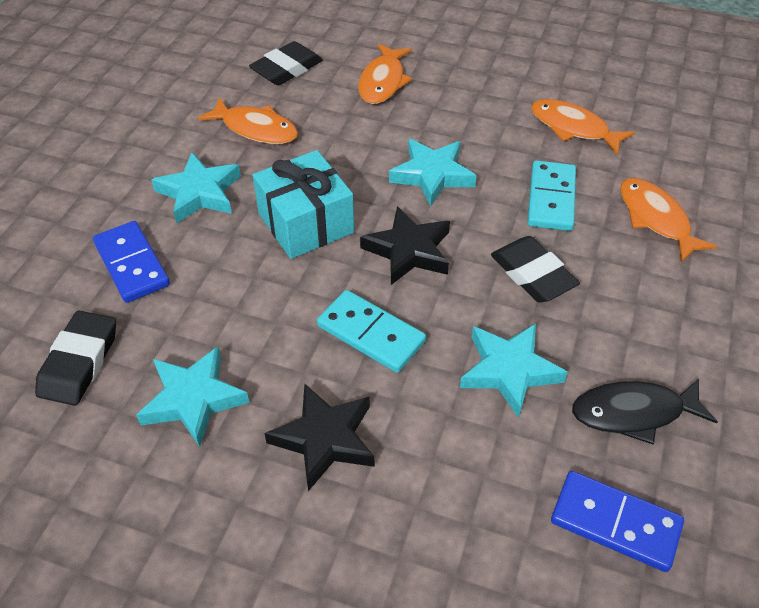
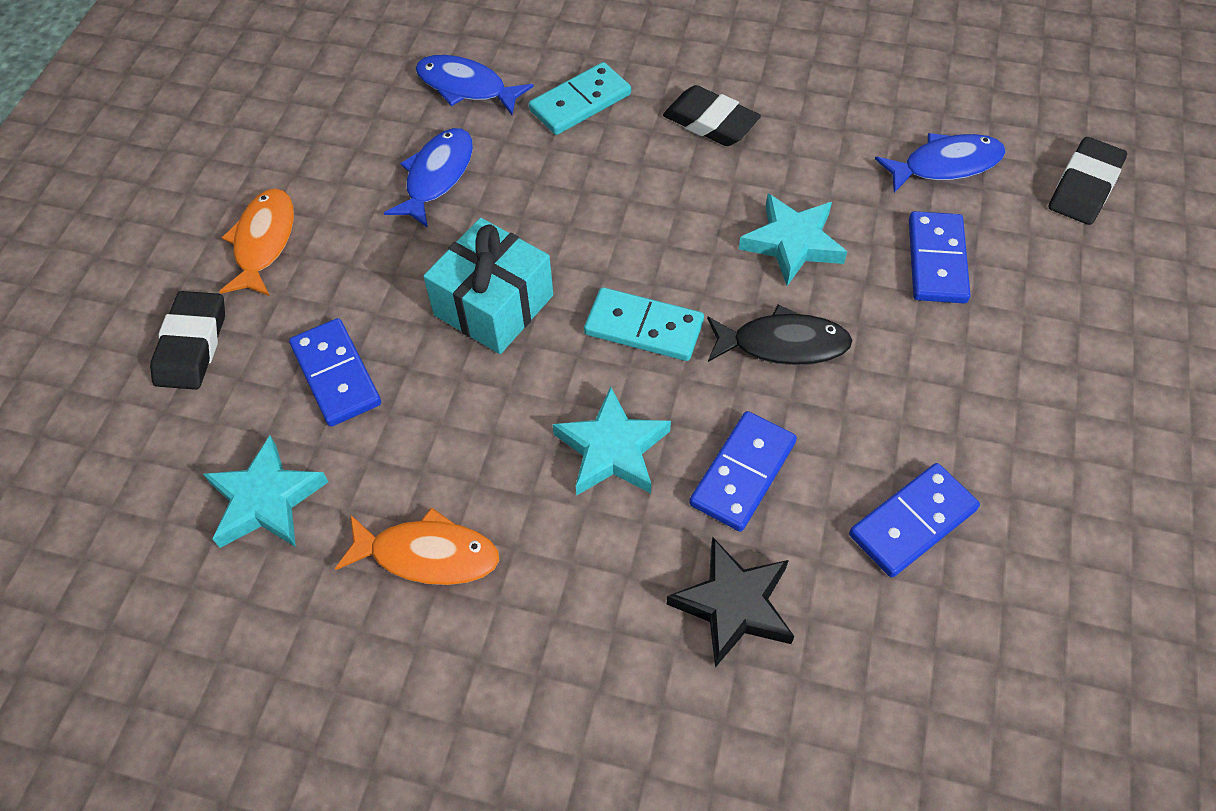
black star: [264,383,375,491] [360,206,450,285] = 2 -> [667,537,794,668] = 1
blue domino: [93,221,170,303] [551,471,684,572] = 2 -> [289,318,381,427] [689,411,797,532] [849,463,980,577] [909,211,971,303] = 4
blue fish: none = 0 -> [384,128,473,228] [415,55,534,115] [875,133,1006,193] = 3
orange fish: [198,97,298,144] [358,44,412,104] [531,99,635,155] [620,178,717,263] = 4 -> [219,189,294,296] [335,507,499,585] = 2
turquoise star: [136,346,249,447] [151,153,241,224] [389,139,477,206] [460,323,568,418] = 4 -> [203,435,328,548] [552,386,671,495] [739,194,847,286] = 3

